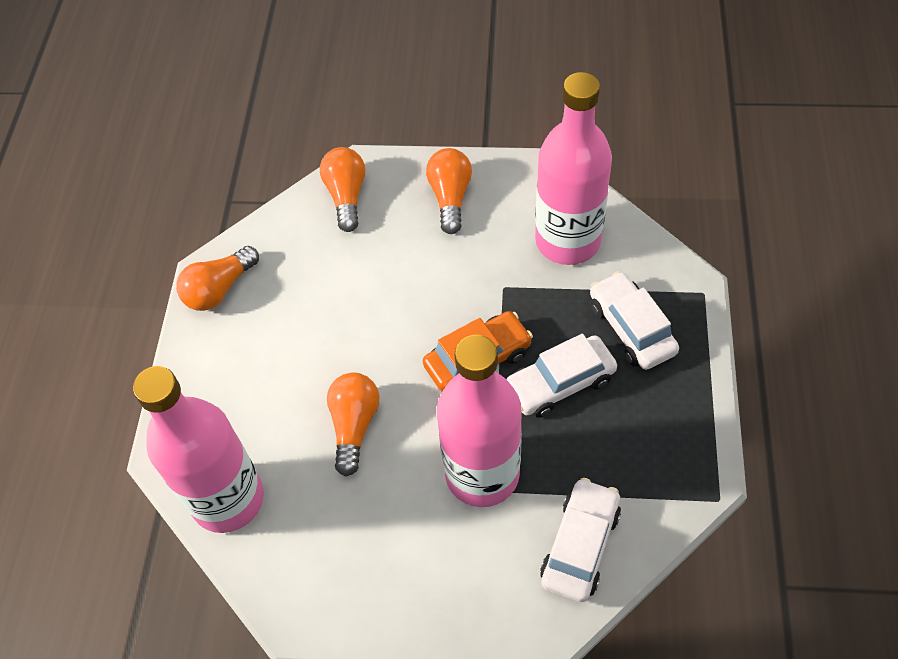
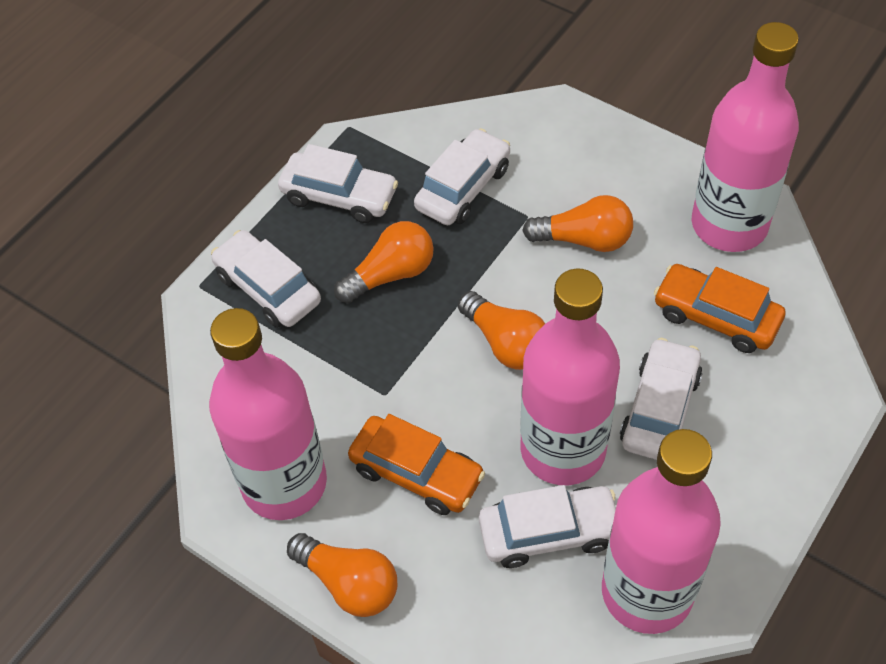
orange car: [423,311,533,391] = 1 -> [348,414,485,515] [654,264,786,353] = 2
pink bottle: [133,366,264,533] [437,335,522,507] [535,72,612,265] = 3 -> [209,308,327,520] [520,268,620,485] [602,429,721,634] [692,22,799,252] = 4
white car: [506,333,617,418] [540,478,621,602] [590,271,679,370] = 3 -> [211,230,321,328] [278,144,398,223] [414,128,510,225] [479,485,616,568] [620,338,703,460] = 5

